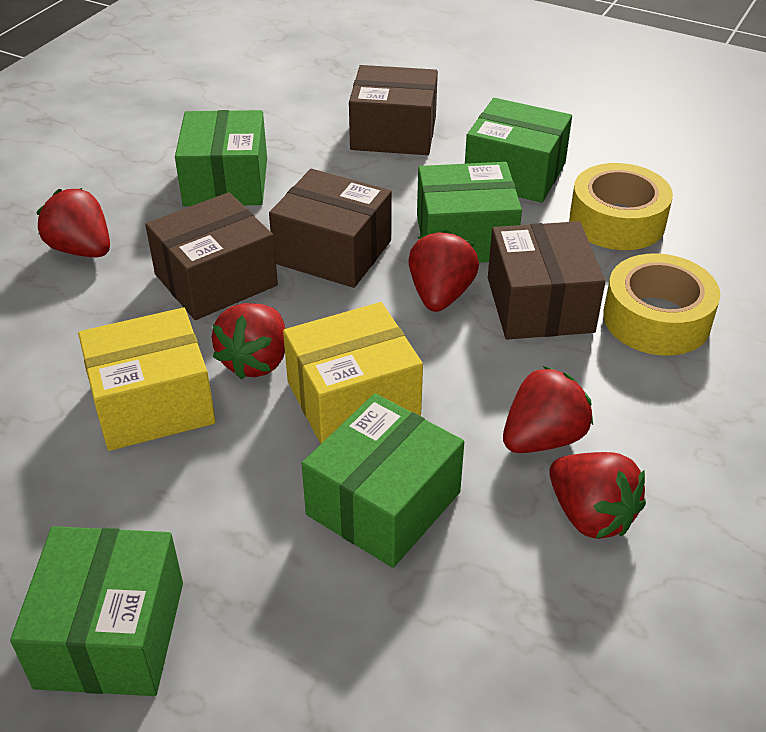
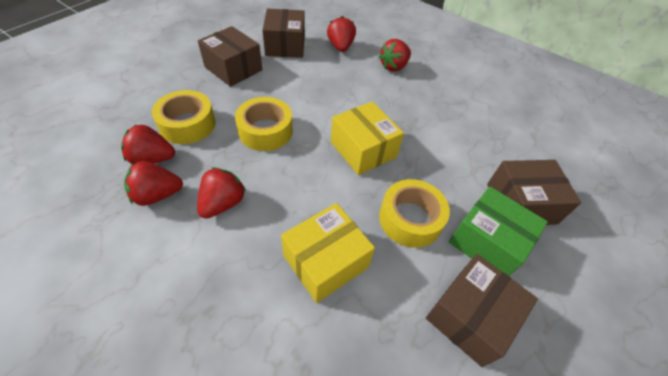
green box: [10,526,183,696] [175,110,267,206] [302,393,464,568] [417,162,522,263] [465,98,572,203] = 5 -> [449,187,548,276] = 1
yellow tape: [570,163,673,250] [603,253,720,356] = 2 -> [152,90,216,144] [235,97,293,151] [379,179,450,248] = 3

